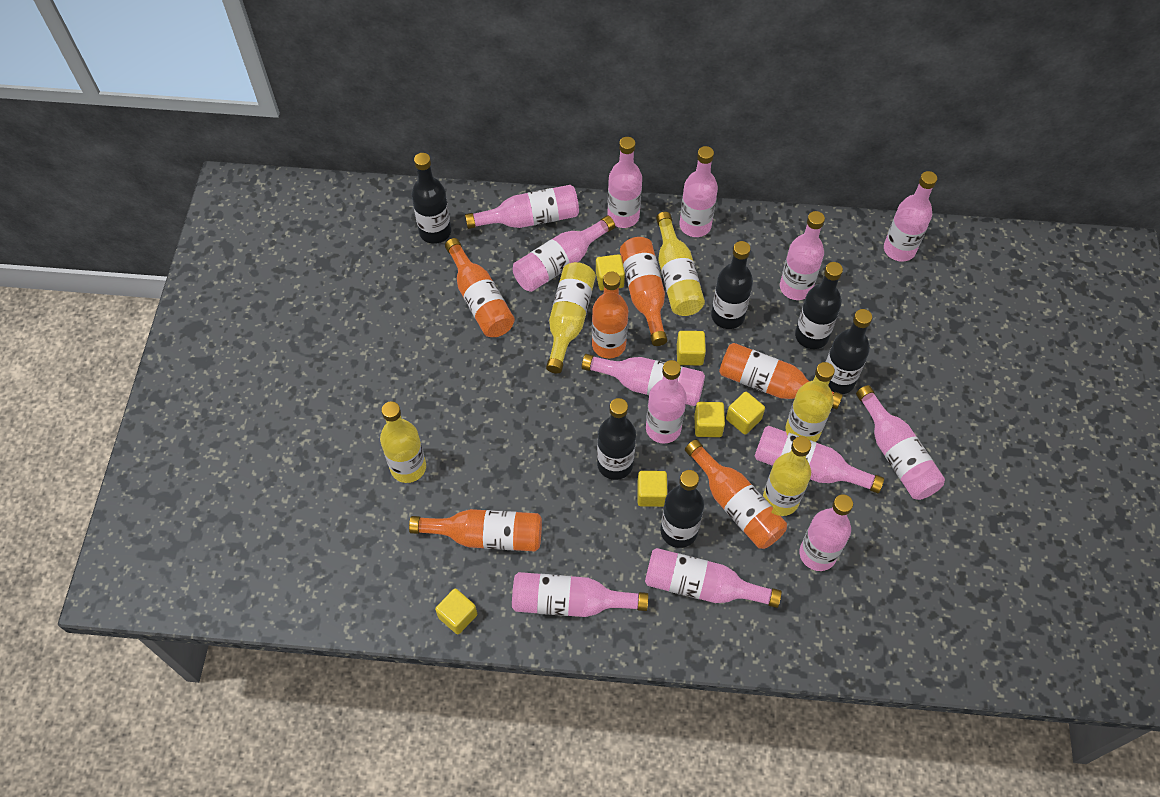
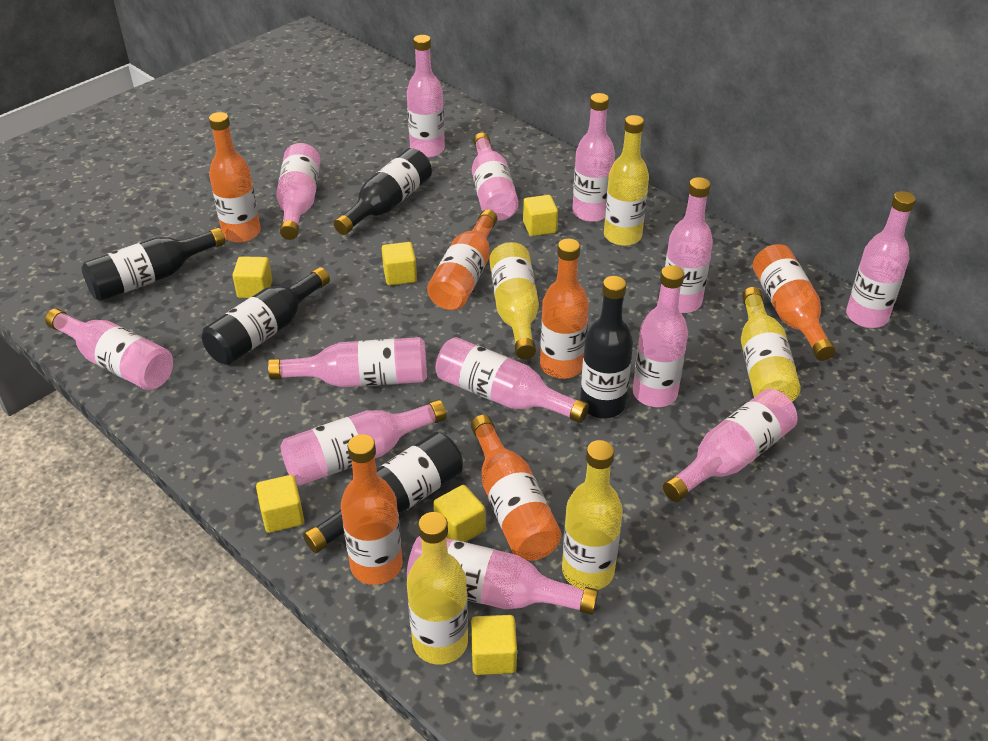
black bottle: [412,153,451,244] [597,398,636,480] [661,470,704,548] [711,241,753,329] [795,262,843,349] [826,309,872,394] = 6 -> [81,227,225,301] [202,267,330,365] [303,432,463,553] [334,148,432,235] [580,276,633,418] = 5

